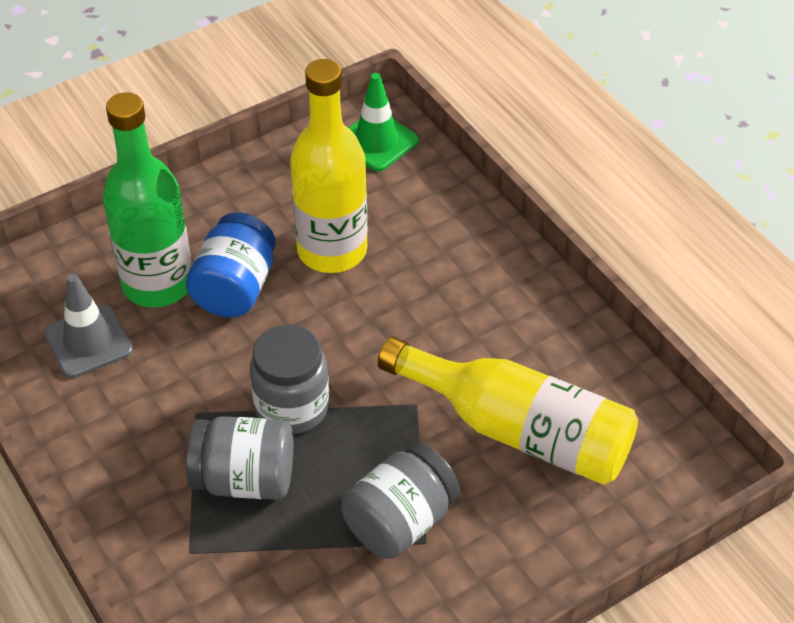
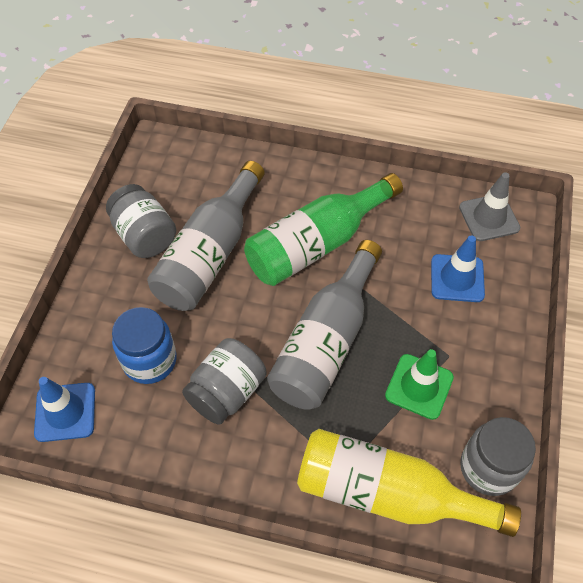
blue traffic cone: none = 0 -> [34,377,95,442] [431,235,485,302] = 2
grey bottle: none = 0 -> [147,161,265,311] [267,240,382,410] = 2
yellow bottle: [290,59,368,273] [378,337,638,485] = 2 -> [297,429,521,537] = 1

